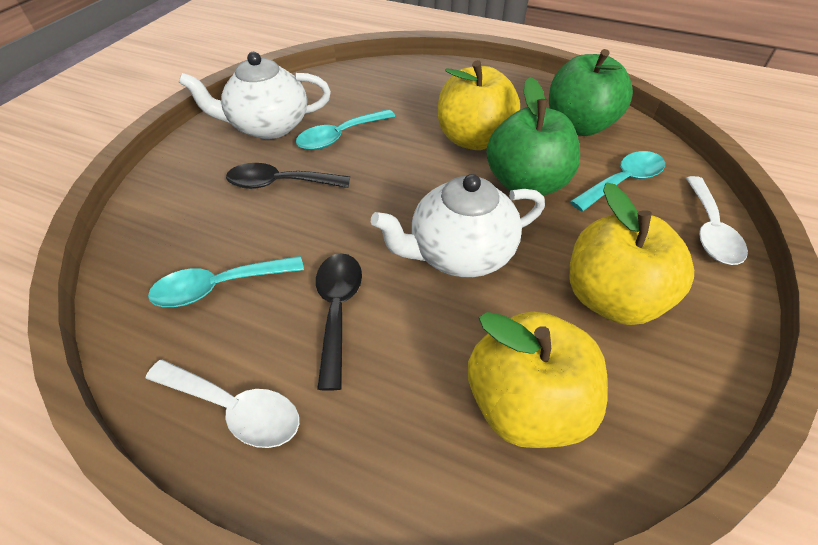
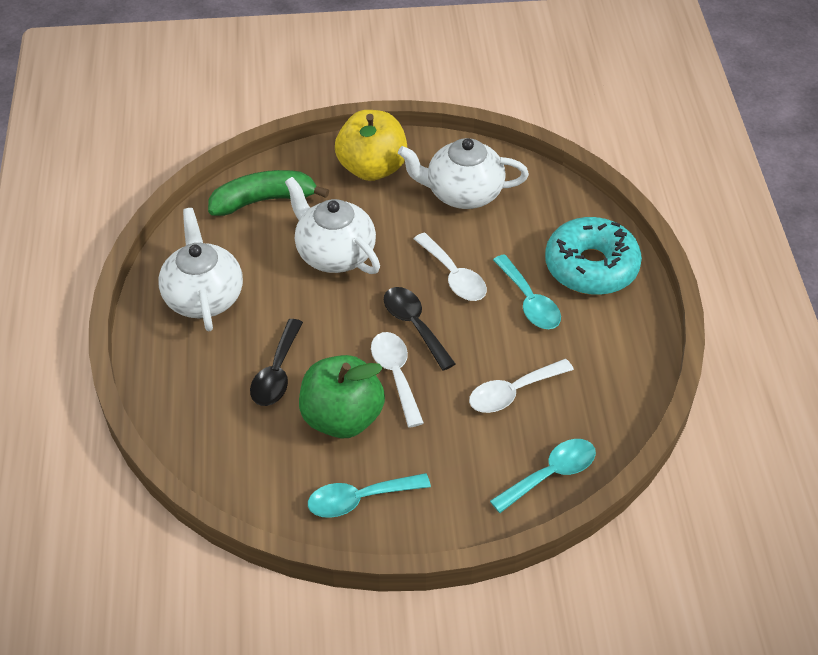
green apple: [487,77,580,195] [549,49,633,136] = 2 -> [299,355,385,438] = 1
green banana: none = 0 -> [208,170,329,216] = 1
turquoise donut: none = 0 -> [545,217,642,295] = 1
white spoon: [145,359,299,448] [686,176,748,265] = 2 -> [371,332,424,428] [414,233,487,301] [469,359,574,413] = 3
white teapot: [178,52,331,139] [371,174,545,277] = 2 -> [159,208,243,332] [285,177,380,274] [398,138,529,209] = 3
yellow apple: [438,60,520,150] [468,311,608,448] [569,182,694,325] = 3 -> [335,110,407,181] = 1

